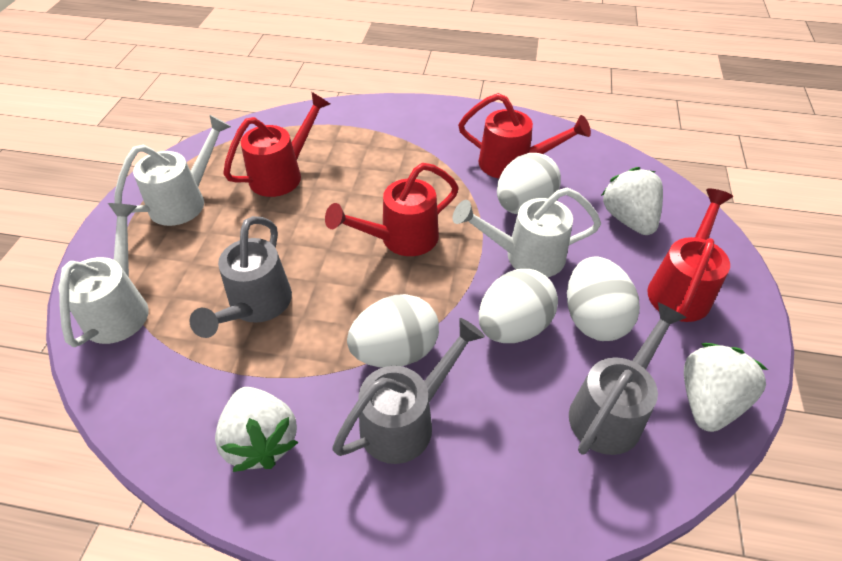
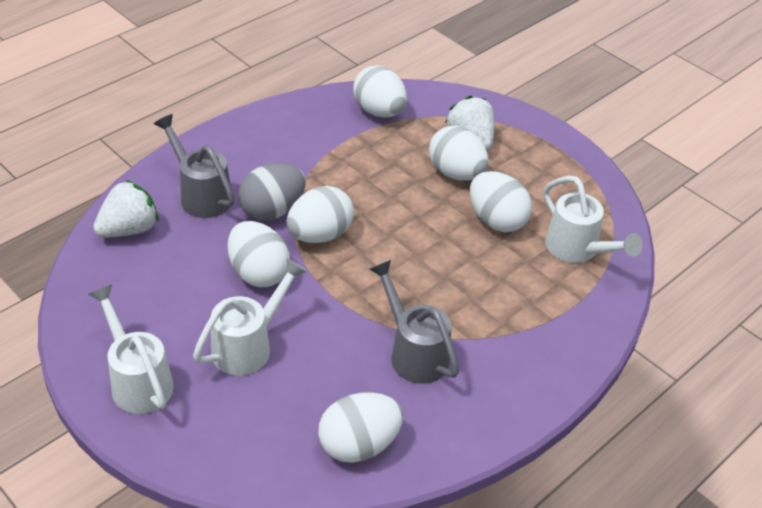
grey egg: none = 0 -> [238,163,306,220] = 1
grey watering can: [190,216,292,338] [332,318,485,464] [569,302,687,455] = 3 -> [154,114,235,218] [369,260,459,384] = 2
red watering can: [223,92,330,197] [325,163,459,256] [458,93,591,179] [647,189,733,322] = 4 -> none = 0
white egg: [347,294,439,367] [479,269,558,343] [497,153,561,214] [567,257,640,341] = 4 -> [228,221,290,287] [287,186,354,243] [318,392,403,463] [353,65,407,117] [429,126,488,181] [470,171,532,232] = 6
white strawberry: [215,387,298,472] [601,167,663,235] [684,343,768,432] = 3 -> [93,180,158,237] [445,96,494,151] = 2

